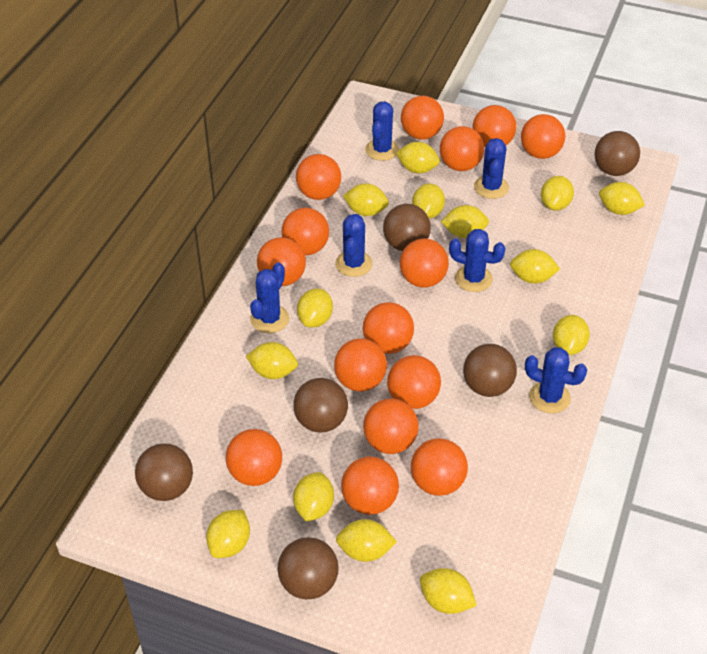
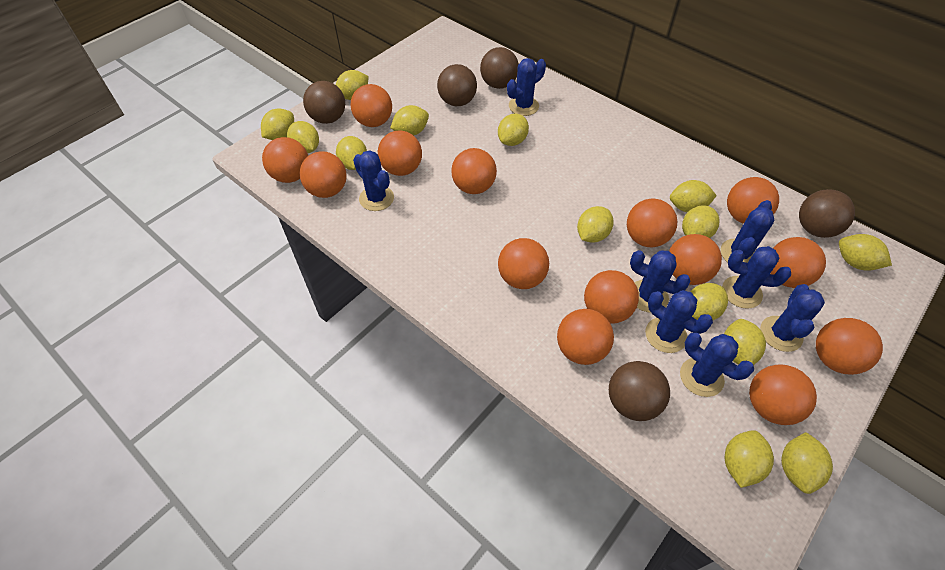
blue cactus: [250,262,289,333] [335,214,373,277] [365,101,399,161] [449,229,505,292] [474,138,509,199] [525,347,587,413] = 6 -> [353,150,394,211] [507,58,546,116] [630,250,690,313] [645,290,713,353] [680,333,754,397] [721,200,774,263] [722,246,791,309] [760,284,825,352] = 8
brown ball: [135,443,193,501] [278,537,339,599] [293,378,348,433] [383,204,431,251] [463,344,517,397] [594,131,640,176] = 6 -> [303,81,345,124] [437,64,477,106] [480,47,519,89] [609,361,670,421] [799,189,855,238] = 5
orange ball: [226,429,282,486] [257,237,306,286] [282,207,329,255] [296,154,341,200] [334,339,387,391] [341,456,399,515] [363,302,414,354] [363,398,419,454] [387,355,441,409] [400,239,449,288] [401,96,444,140] [411,438,468,496] [440,126,484,171] [472,105,516,147] [521,114,565,159] = 15 -> [262,137,308,183] [300,151,347,198] [350,84,392,127] [378,130,422,176] [451,148,497,194] [498,238,549,289] [557,309,614,365] [584,270,639,323] [627,198,677,247] [669,234,722,285] [727,177,779,224] [749,365,817,425] [770,237,826,288] [816,318,883,375] = 14

